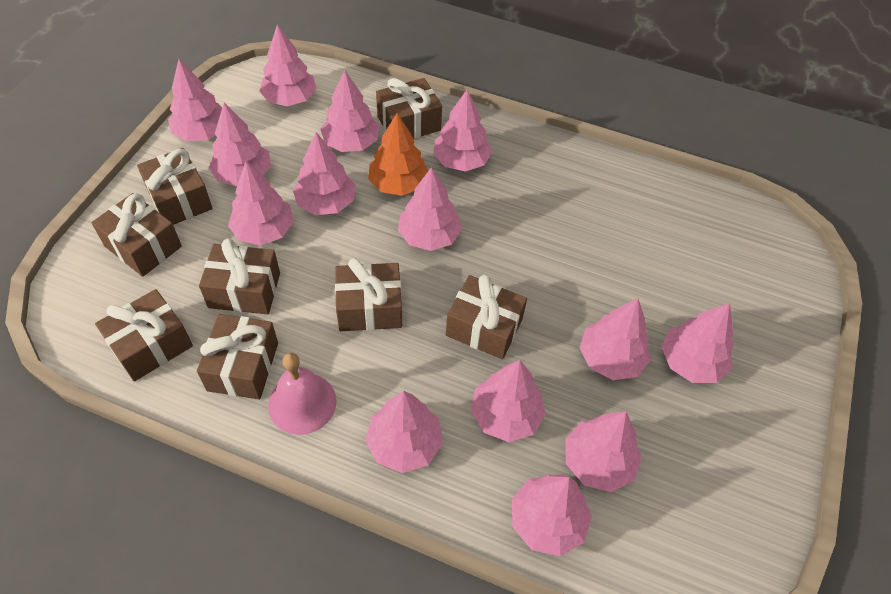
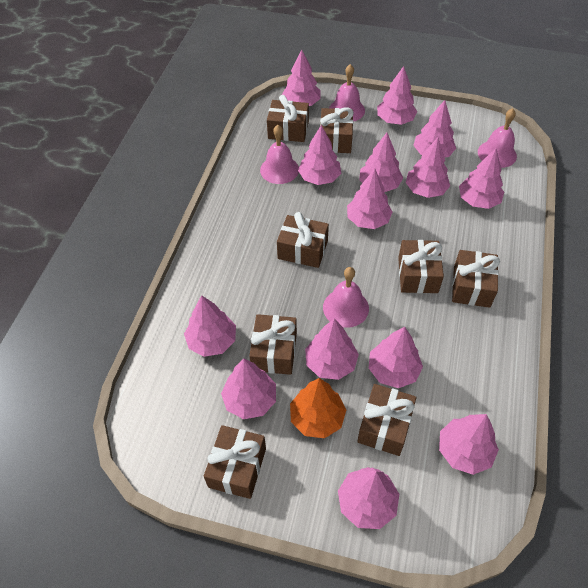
pink bell: [268,353,337,435] = 1 -> [260,125,299,184] [323,267,369,328] [329,64,365,122] [478,108,517,168] = 4

